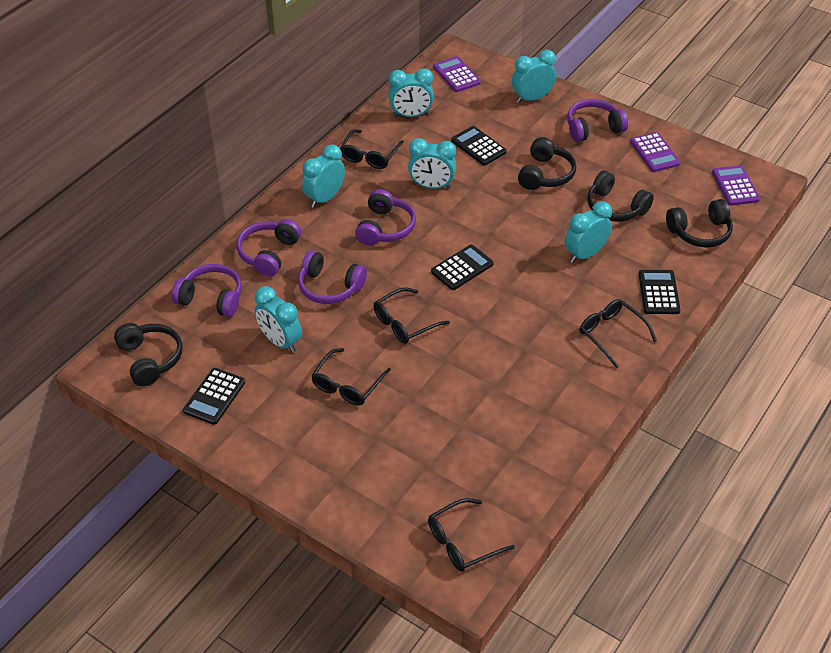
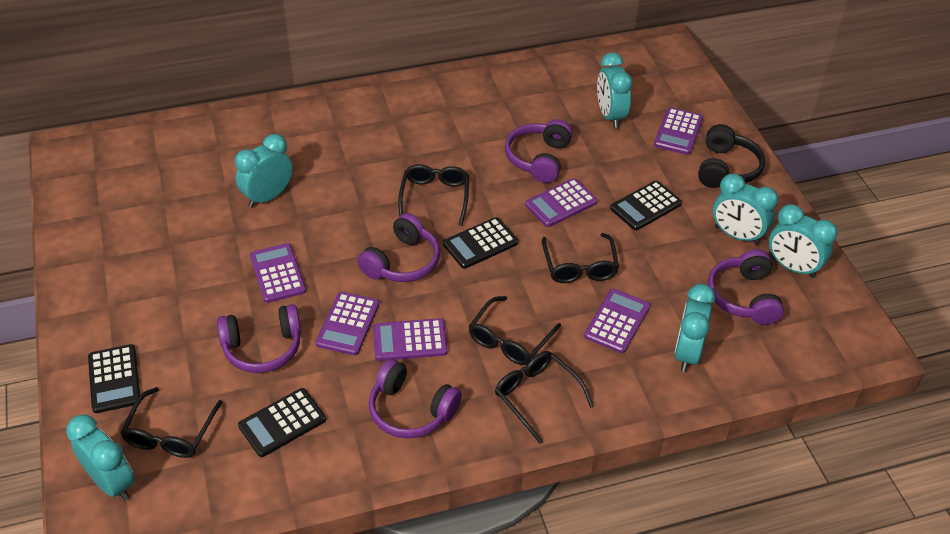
black headphones: [114,323,183,386] [518,137,576,190] [587,170,654,222] [666,199,733,248] = 4 -> [698,124,765,188] = 1
purple calculator: [433,56,481,92] [630,132,681,172] [712,165,760,206] = 3 -> [250,243,306,303] [316,292,379,355] [373,318,448,361] [525,178,598,227] [584,289,650,353] [654,107,703,155] = 6

